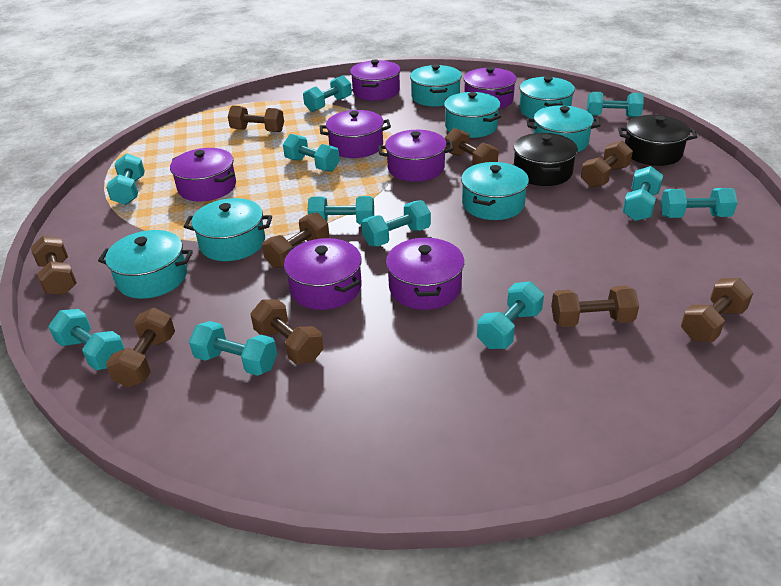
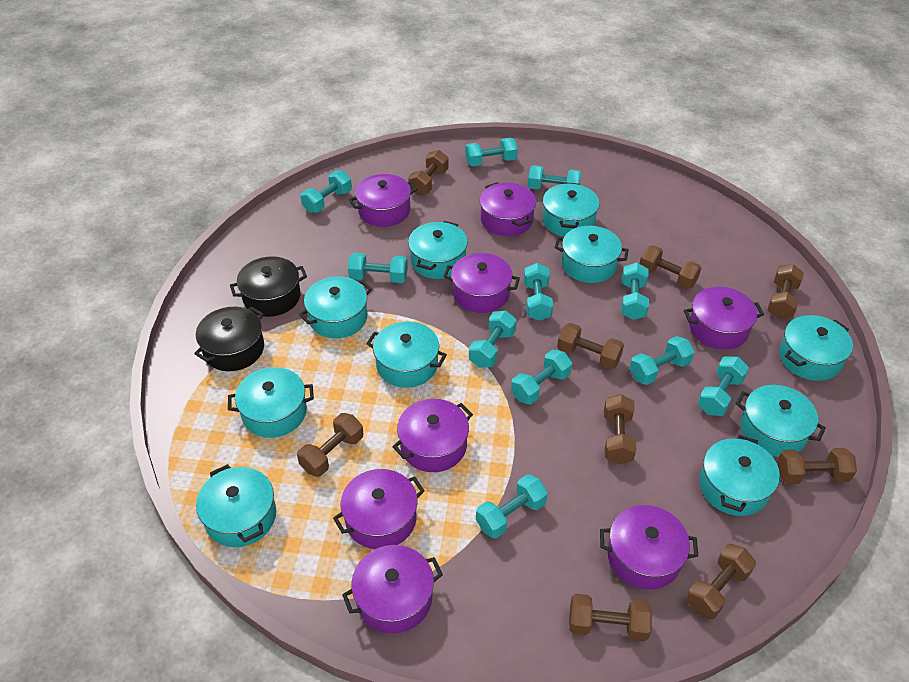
purple pot: [170,148,236,202] [284,238,362,310] [320,110,391,158] [350,59,400,101] [378,130,454,182] [386,237,464,310] [464,67,516,109] = 7 -> [333,469,425,549] [342,545,443,634] [349,174,417,227] [392,399,473,472] [443,253,520,313] [480,182,536,236] [600,505,698,590] [684,287,764,350] = 8
turquoise pot: [98,230,193,299] [184,198,272,261] [410,64,462,106] [444,92,501,138] [461,162,529,220] [519,76,575,119] [526,105,601,152] = 7 -> [196,464,276,547] [228,367,314,438] [299,276,372,338] [366,321,447,388] [408,221,468,279] [542,182,600,237] [554,226,629,283] [699,435,780,516] [736,385,826,457] [779,315,853,381] = 10

